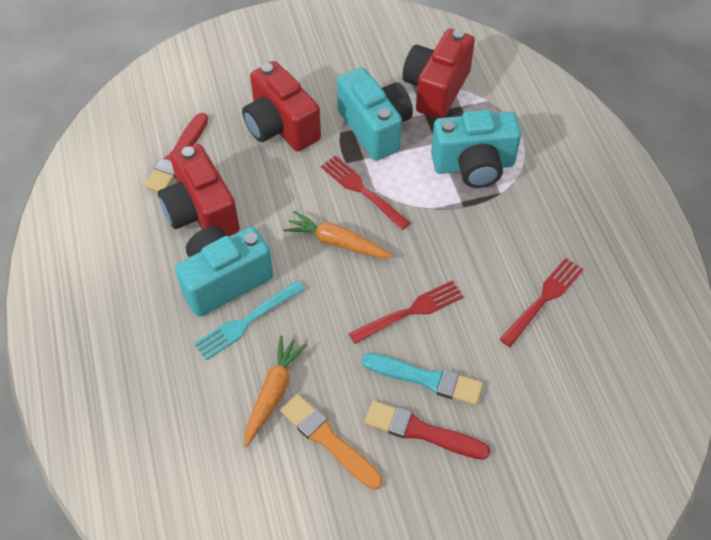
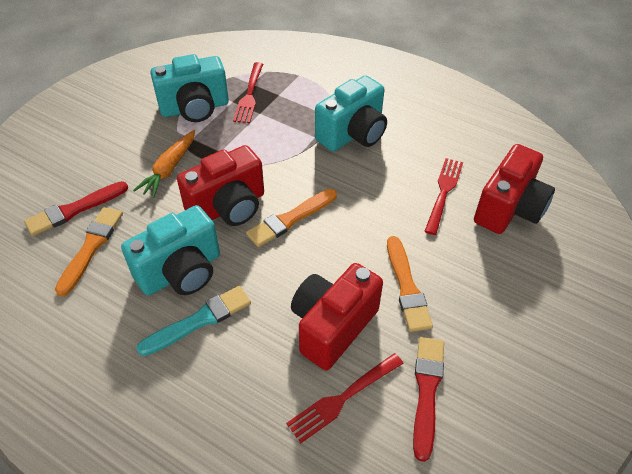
orange brush: [280,394,383,490] = 1 -> [55,207,123,297] [246,189,337,247] [387,236,433,332] = 3
orange carrot: [244,335,307,447] [284,211,393,258] = 2 -> [133,130,195,198] = 1
turquoise fork: [194,281,305,360] = 1 -> none = 0

